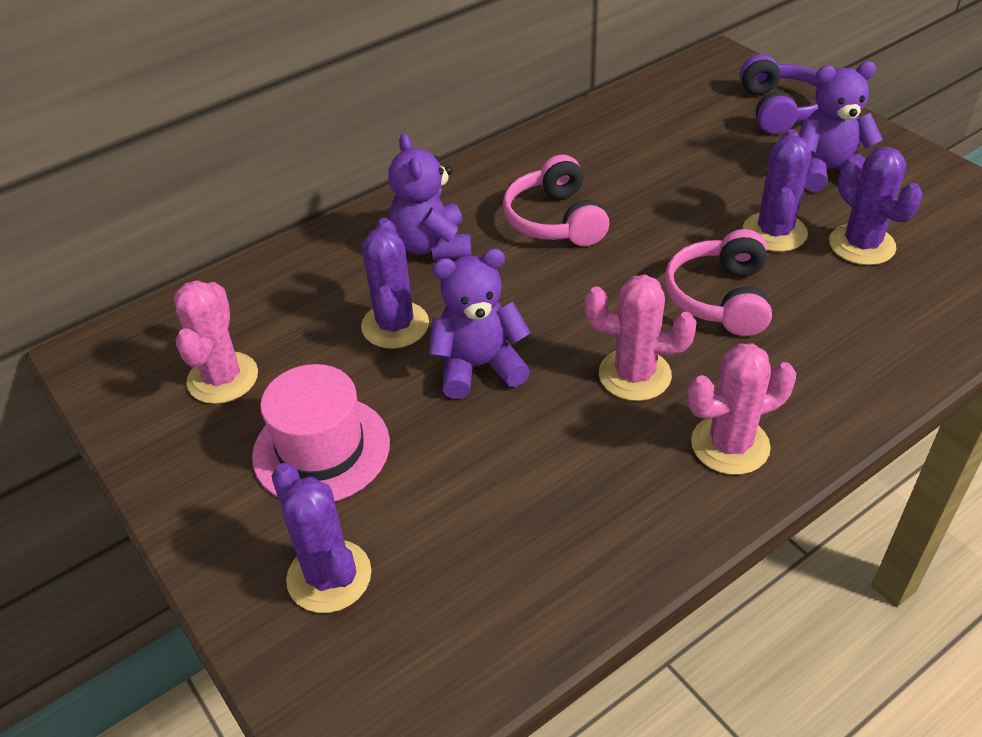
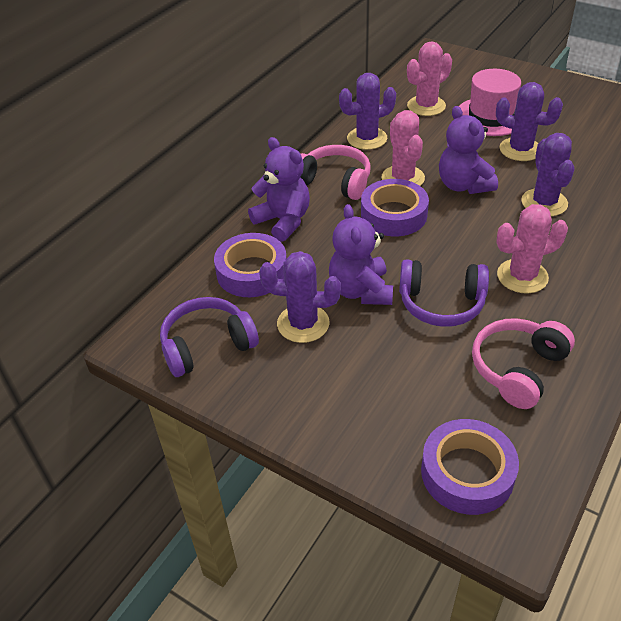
purple headphones: [740,54,819,134] = 1 -> [160,297,259,377] [399,259,489,327] = 2
purple tape: none = 0 -> [214,233,287,297] [361,179,429,236] [421,419,519,515] = 3

